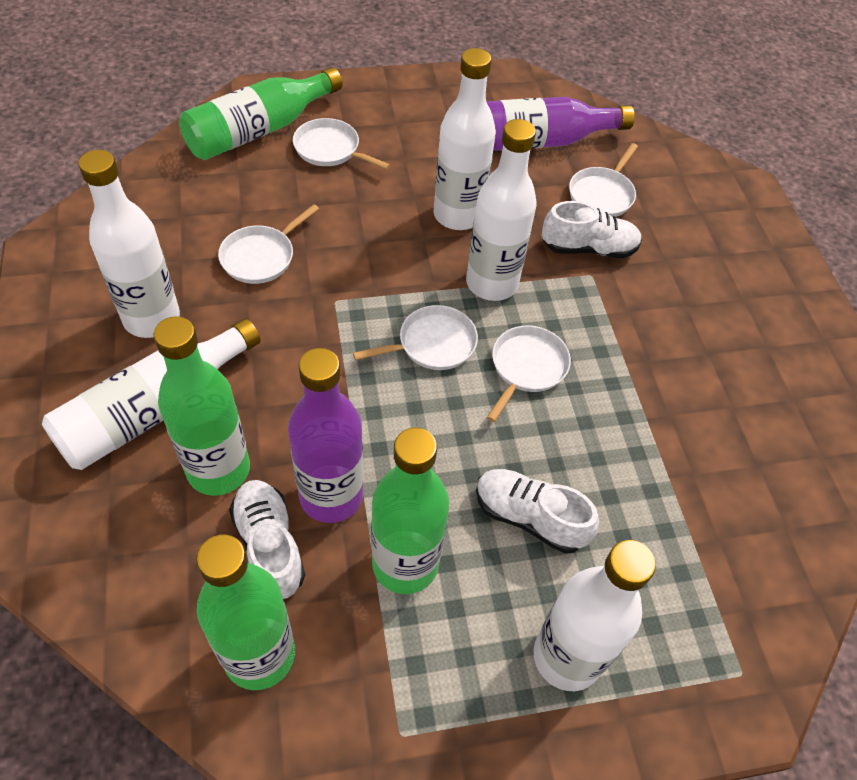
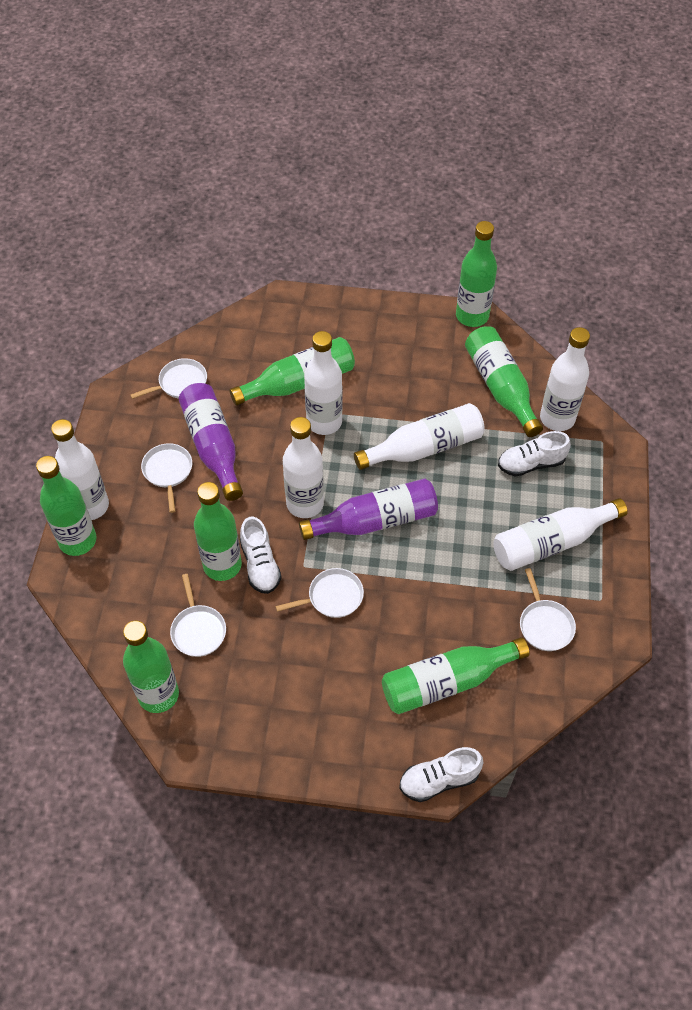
green bottle: [154,316,250,496] [179,67,343,160] [197,535,295,690] [371,428,449,594] = 4 -> [36,456,96,556] [123,621,179,713] [194,482,242,581] [229,337,355,406] [382,637,530,714] [456,221,497,327] [465,326,543,437] = 7
white bottle: [42,318,261,470] [79,150,180,338] [434,48,496,230] [466,119,537,301] [534,540,656,691] = 5 -> [51,419,109,520] [283,417,324,518] [304,331,343,435] [354,403,485,470] [493,498,628,571] [540,327,590,431] = 6

